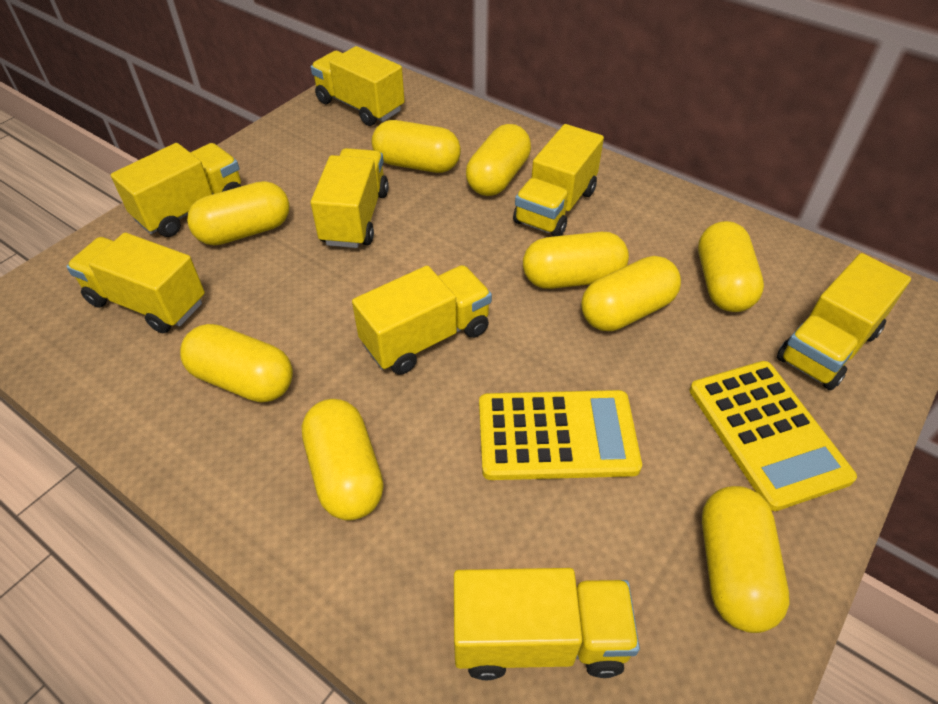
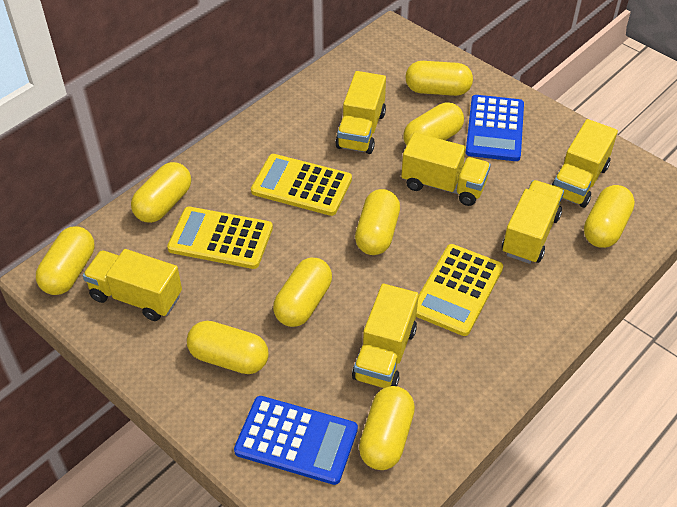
blue calculator: none = 0 -> [234,396,358,485] [466,95,524,161] = 2
yellow calculator: [479,390,642,480] [690,361,857,511] = 2 -> [167,207,273,269] [251,154,352,216] [416,244,503,336] = 3
yellow truck: [66,233,205,333] [111,143,241,237] [311,46,405,126] [311,148,389,248] [352,265,492,375] [454,568,640,680] [513,124,604,237] [777,253,911,390] = 8 -> [83,249,182,321] [335,71,386,154] [352,284,419,388] [401,132,491,206] [502,180,564,264] [551,119,618,208] = 6

